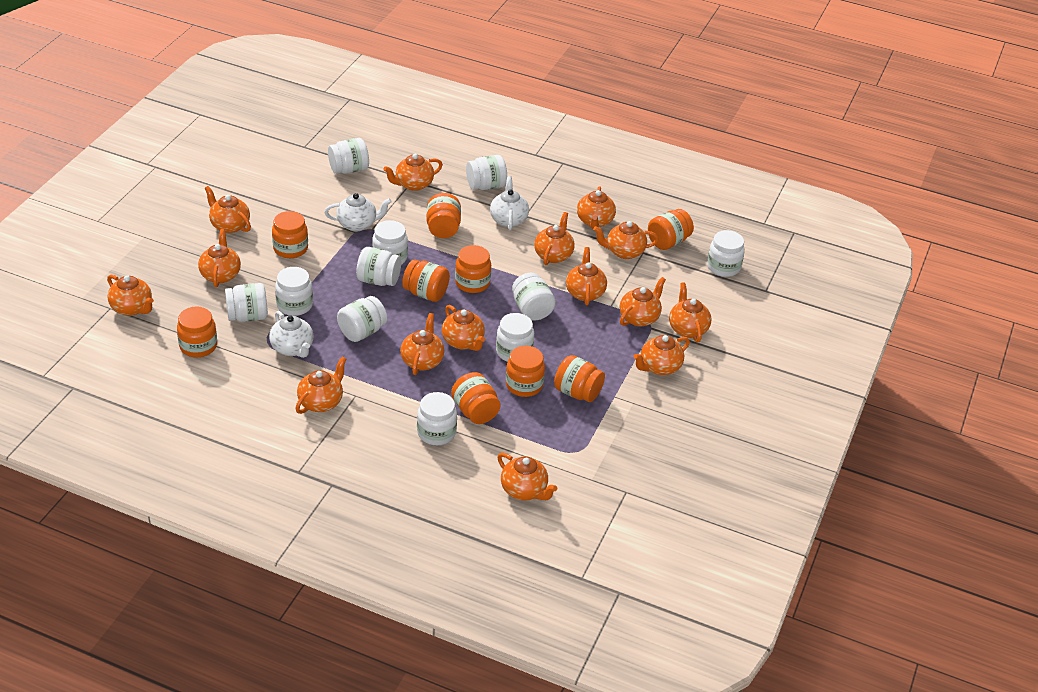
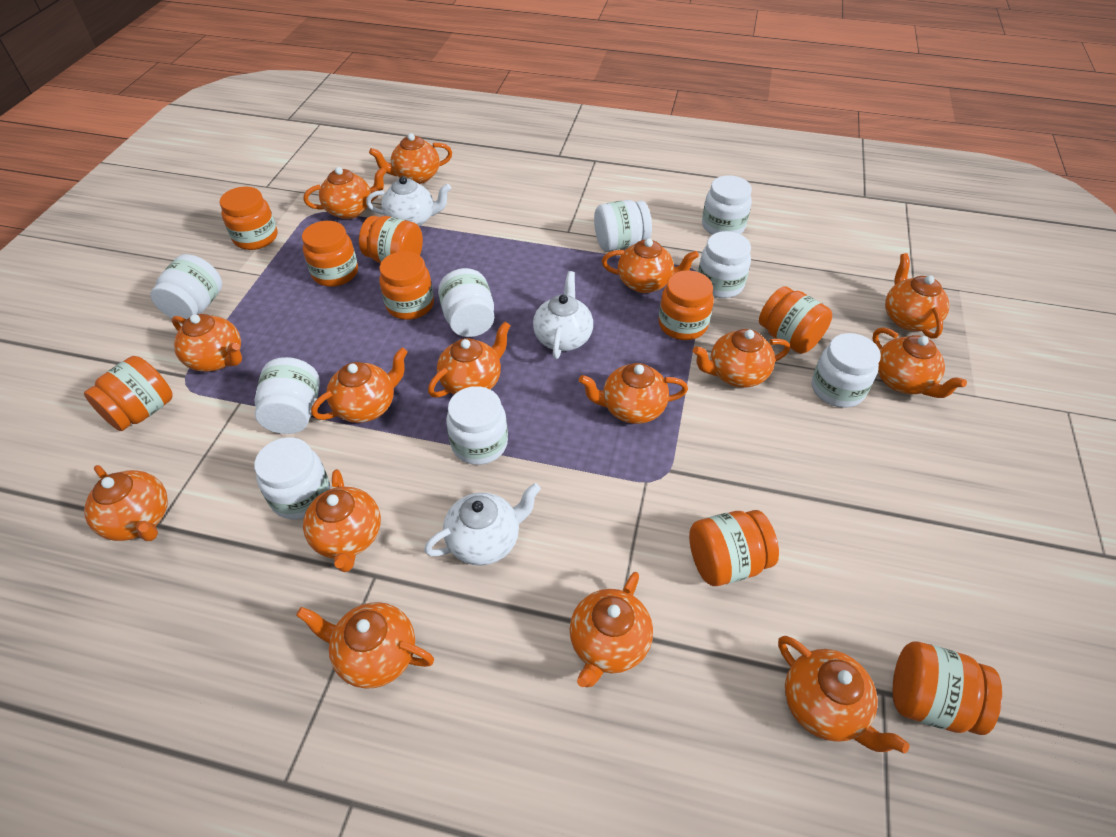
white jar: [225,283,268,322] [275,267,313,316] [328,138,369,174] [337,296,387,342] [356,247,401,286] [372,220,408,265] [417,392,457,445] [466,155,507,190] [496,313,534,362] [512,273,556,321] [707,230,745,277] = 11 -> [150,254,222,320] [254,437,330,519] [255,357,320,434] [438,268,494,337] [446,386,508,465] [594,200,652,251] [698,231,751,298] [702,175,752,235] [812,333,881,408] = 9

